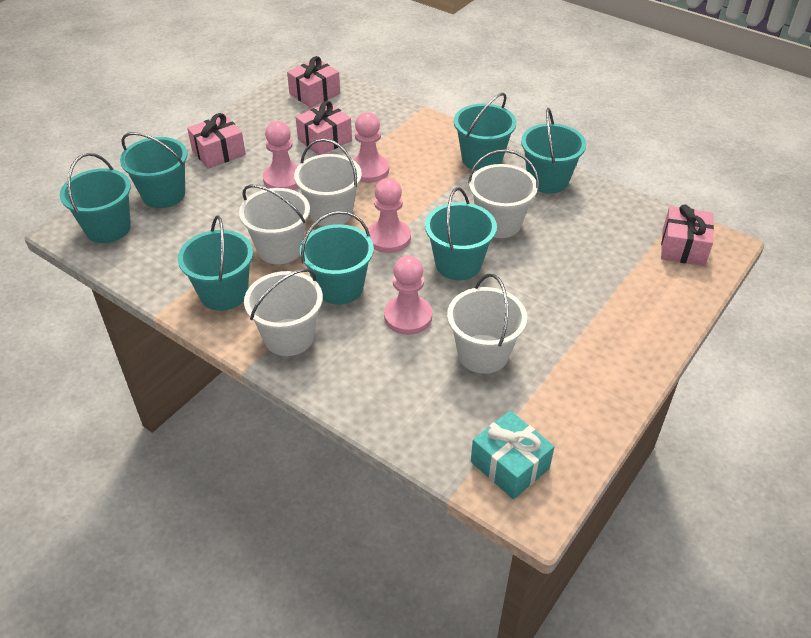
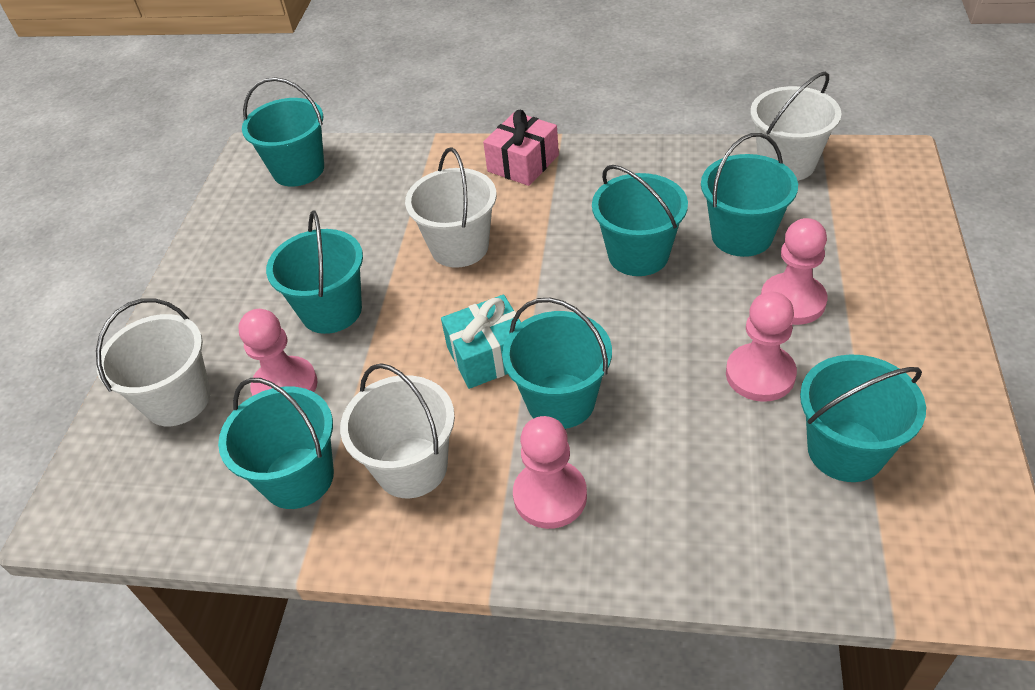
pink gift: [187,113,246,169] [287,56,340,108] [296,101,352,155] [661,205,714,266] = 4 -> [483,110,559,186] = 1
white bucket: [239,185,310,264] [244,269,323,356] [294,138,362,226] [447,274,527,374] [468,149,539,238] = 5 -> [96,298,211,426] [340,363,455,498] [405,147,497,268] [750,72,841,181] = 4

